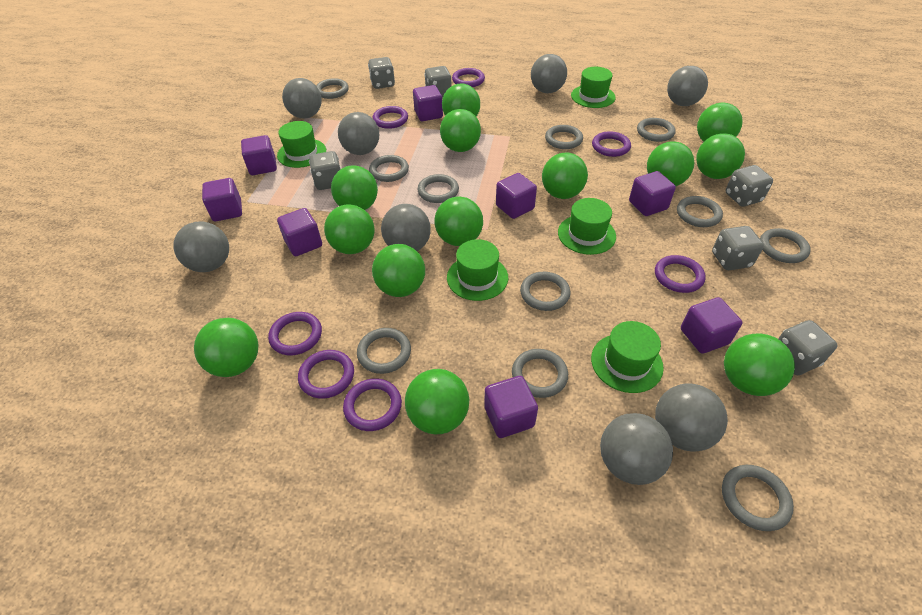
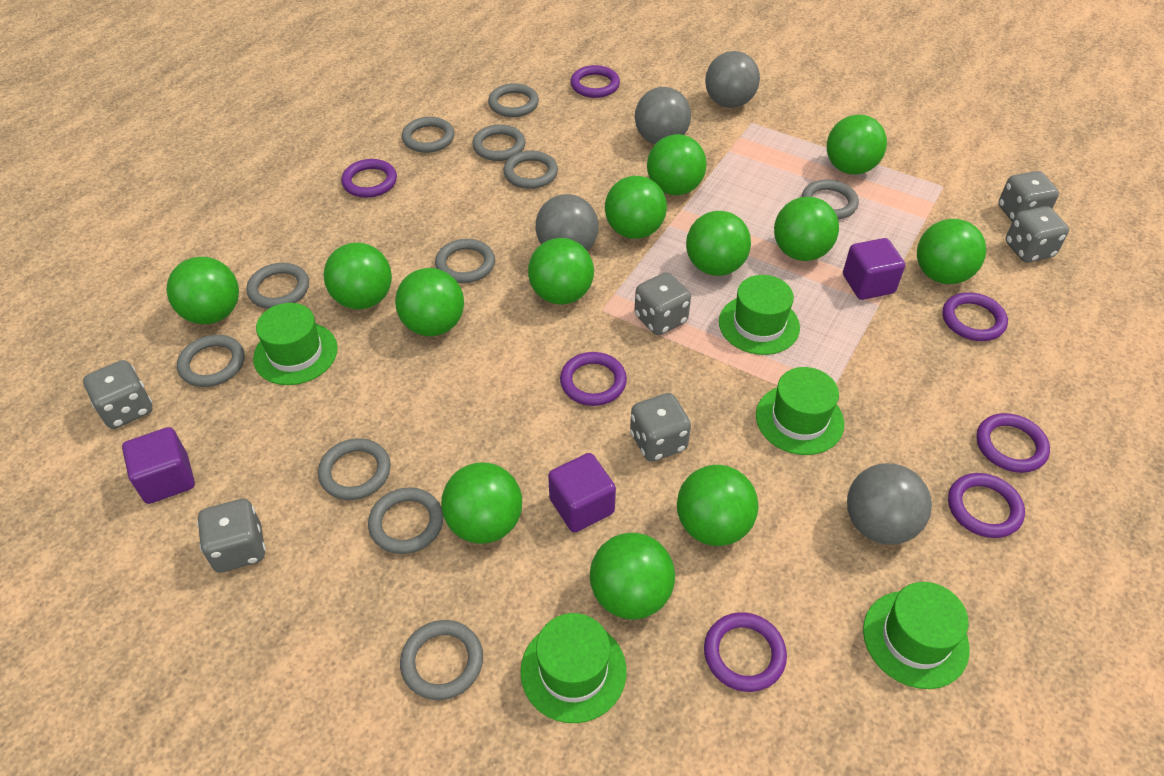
grey ball: [174,221,229,272] [282,78,322,118] [338,112,379,155] [381,204,431,251] [531,54,567,93] [600,413,673,485] [655,383,728,451] [667,66,708,106] = 8 -> [536,194,599,251] [635,87,691,144] [705,51,760,108] [847,463,932,545] = 4
purple cube: [202,178,242,221] [241,135,277,175] [277,208,322,256] [413,85,443,121] [484,376,538,438] [496,173,537,219] [629,171,676,216] [681,297,742,354] = 8 -> [122,427,195,504] [548,453,616,533] [843,238,905,300] = 3

